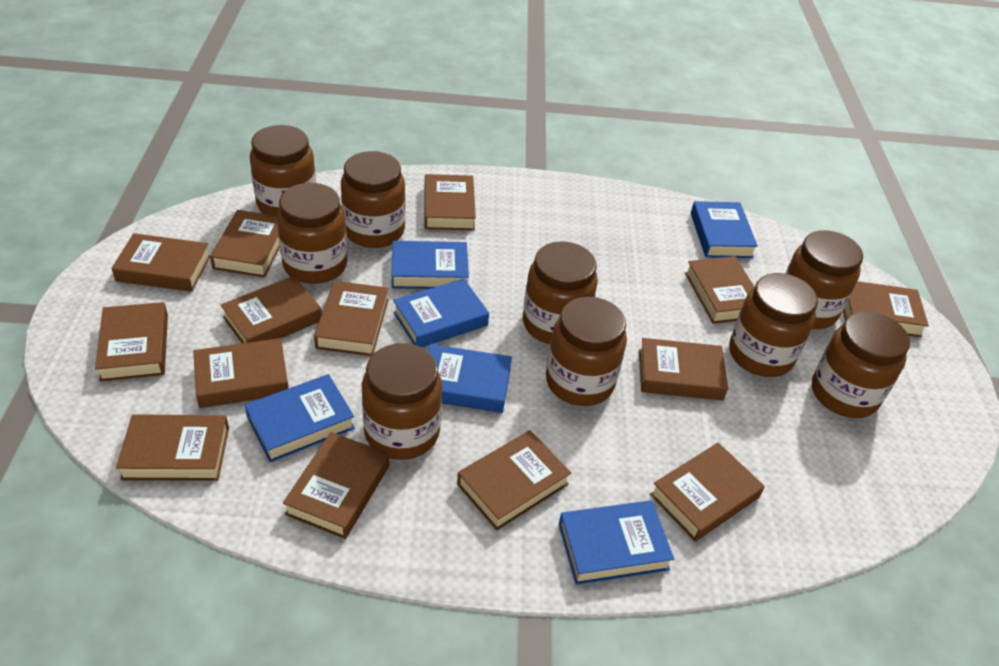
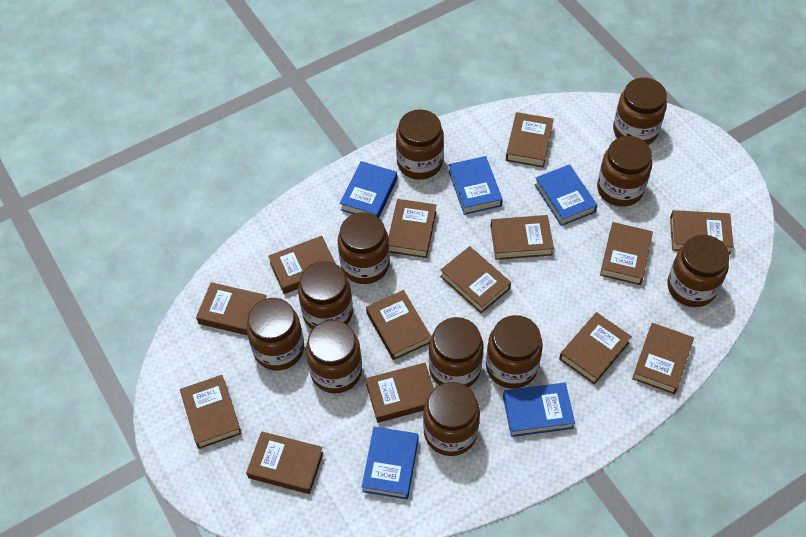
blue book: [245,374,355,462] [391,241,469,289] [393,278,489,347] [428,344,512,413] [558,500,674,585] [691,201,758,258] = 6 -> [340,161,397,218] [362,427,419,499] [448,156,503,215] [503,383,575,437] [534,164,597,226] = 5
brown jar: [250,125,316,216] [277,183,348,284] [341,151,405,248] [362,343,442,460] [523,241,598,344] [546,297,627,406] [729,273,818,377] [785,230,863,329] [812,311,910,418] = 9 -> [246,298,304,371] [298,261,353,329] [306,320,362,393] [338,212,390,284] [396,109,444,180] [423,382,480,456] [429,317,484,387] [486,315,543,389] [597,136,652,207] [613,78,667,145] [668,235,729,307] = 11

